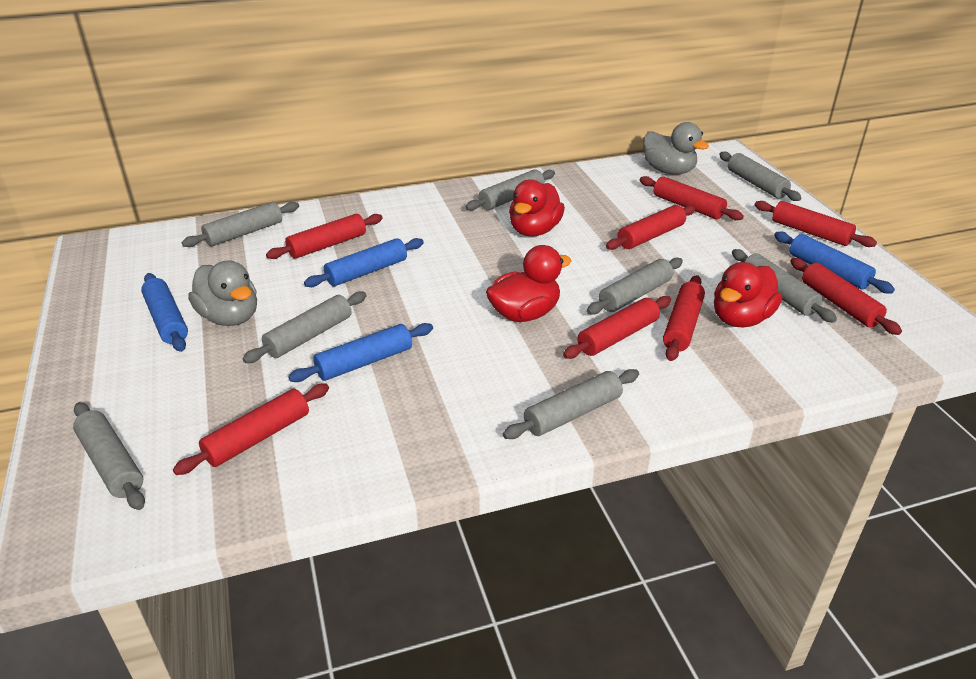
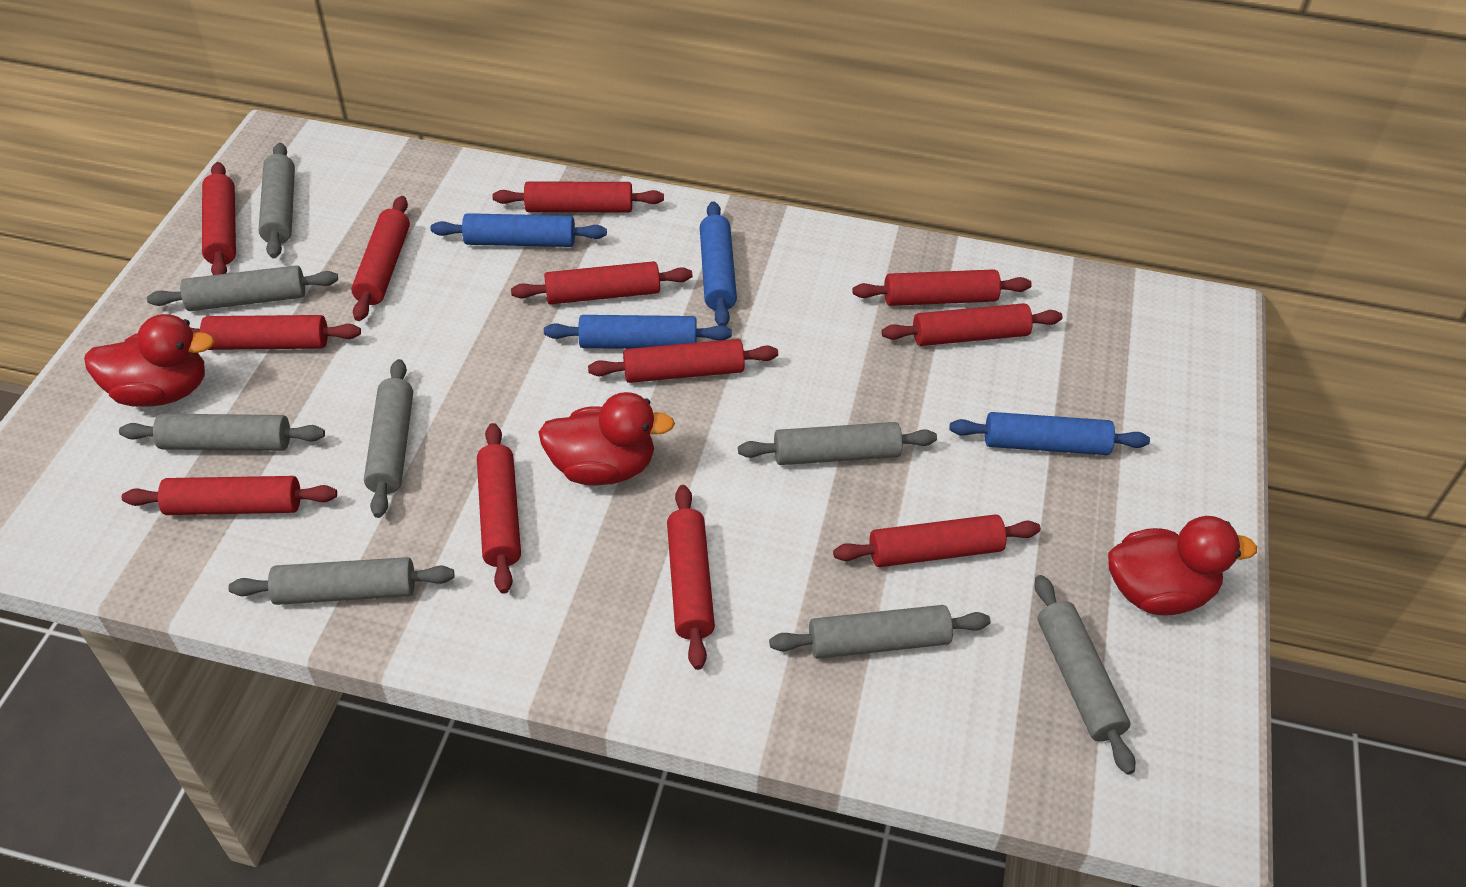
grey duck: [188,260,257,326] [643,122,709,175] = 2 -> none = 0
red rolling pin: [173,384,329,475] [266,214,383,259] [563,296,671,359] [606,205,696,250] [640,176,744,220] [663,275,705,361] [754,201,877,247] [791,258,902,335] = 8 -> [122,476,337,515] [191,315,361,350] [202,162,236,275] [351,196,410,321] [477,423,521,594] [492,181,664,212] [511,261,693,304] [588,339,778,383] [667,485,715,670] [833,515,1041,567] [852,269,1032,306] [882,303,1063,346] = 12

